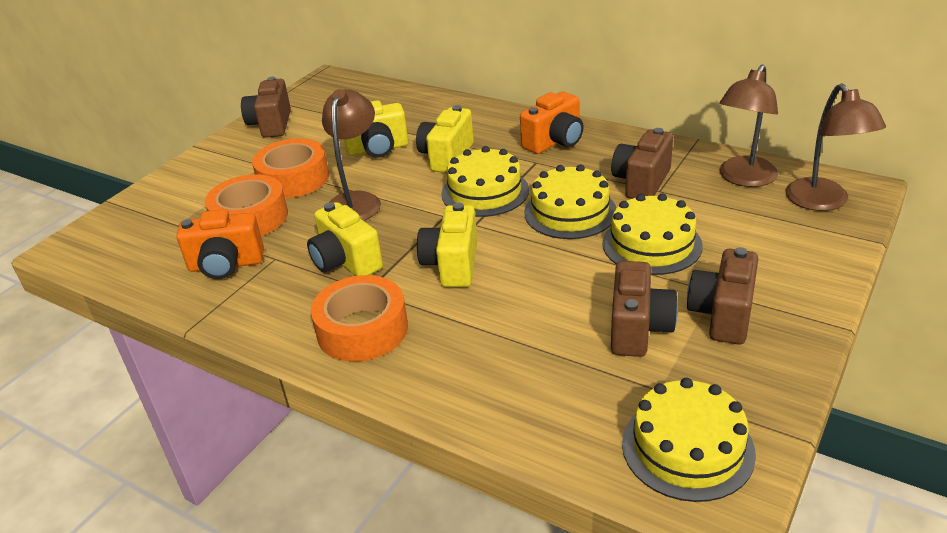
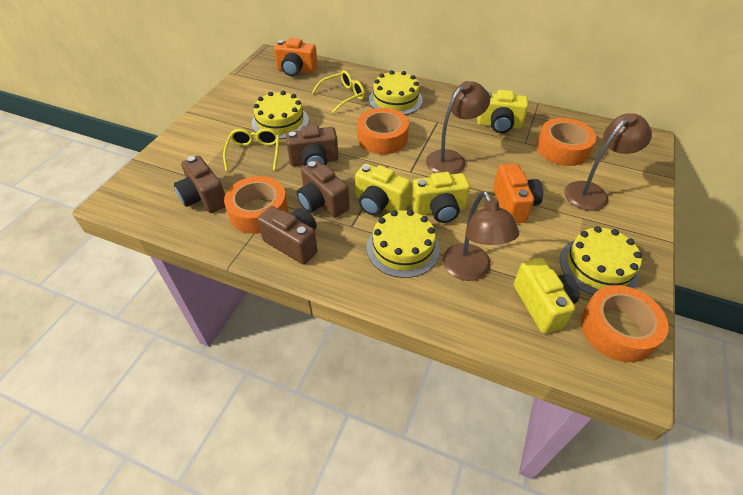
orange tape: [205,174,288,236] [252,138,329,198] [311,275,408,362] = 3 -> [224,176,288,234] [357,108,409,154] [536,118,596,166] [581,285,668,362] = 4
yellow glasses: none = 0 -> [223,128,279,171] [312,70,365,114] = 2

